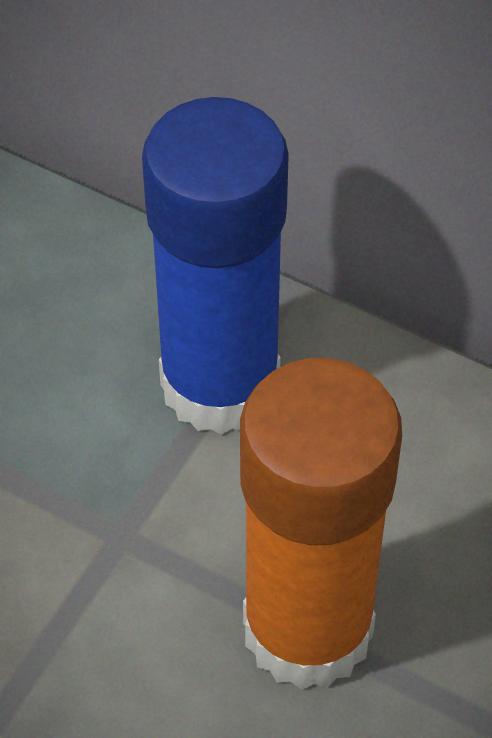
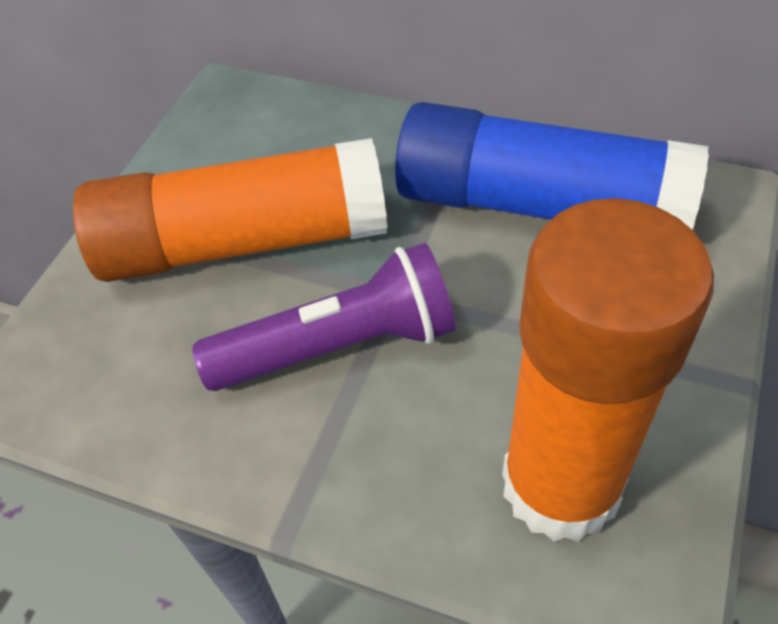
orange glue stick: [240,358,402,690] = 1 -> [73,138,388,282] [502,198,714,542] = 2
purple flashlight: none = 0 -> [192,242,456,391] = 1

